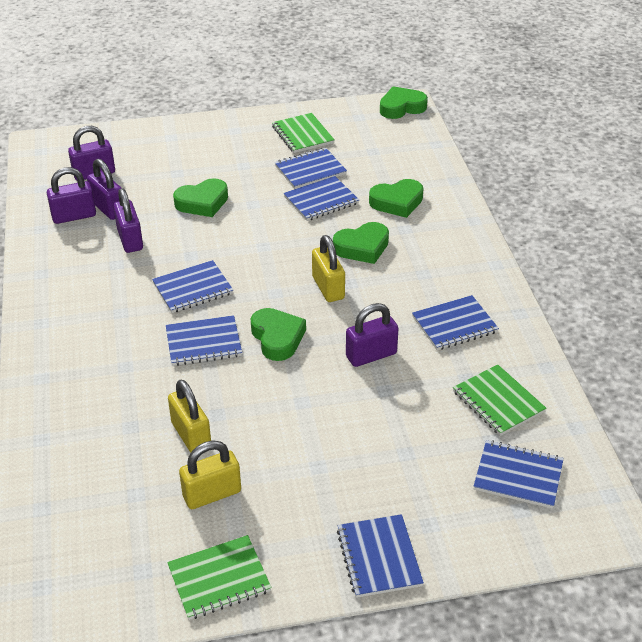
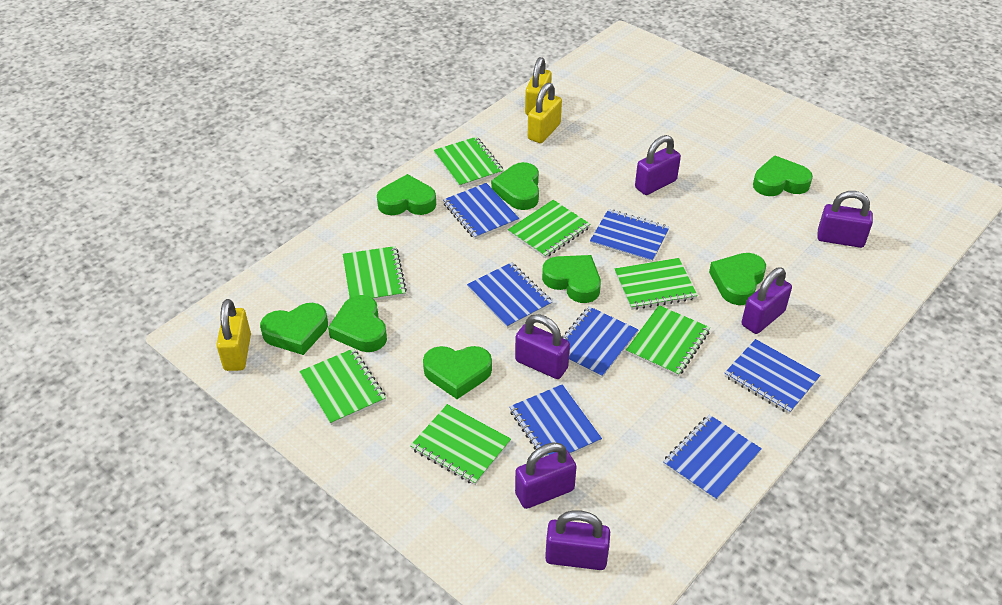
green heart: [173,178,228,217] [251,308,306,361] [333,222,389,264] [369,179,424,218] [380,86,428,119] = 5 -> [260,303,328,355] [328,295,387,352] [377,174,436,215] [423,346,492,399] [491,162,539,210] [542,255,601,303] [709,253,766,305] [753,156,813,196] = 8
green notebook: [167,535,272,620] [272,113,335,153] [453,364,547,436] = 3 -> [299,348,386,425] [343,246,407,300] [410,404,511,485] [433,137,504,187] [508,200,590,258] [615,258,698,310] [626,305,710,377] = 7
purple padlock: [47,167,96,224] [68,126,115,180] [87,159,122,220] [113,188,143,253] [346,303,399,367] = 5 -> [515,314,570,379] [515,443,577,509] [545,510,610,570] [635,135,681,195] [742,267,792,334] [817,191,873,248] = 6

